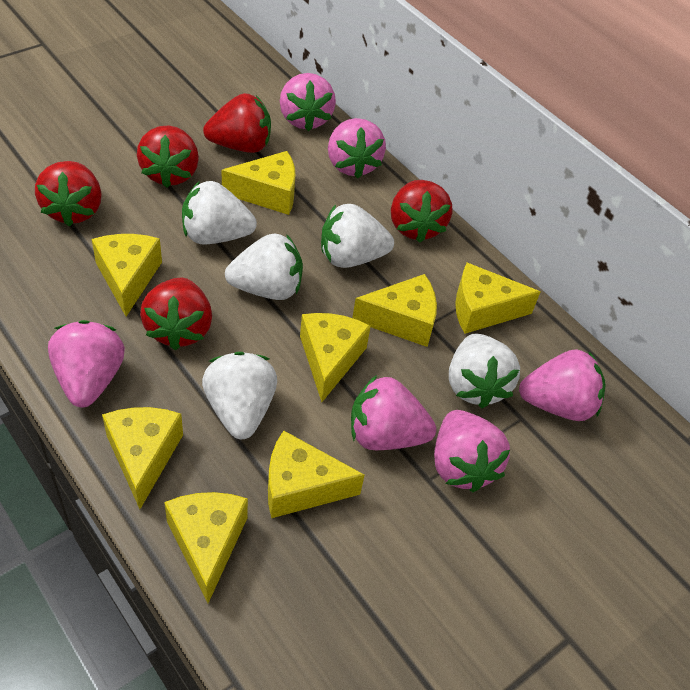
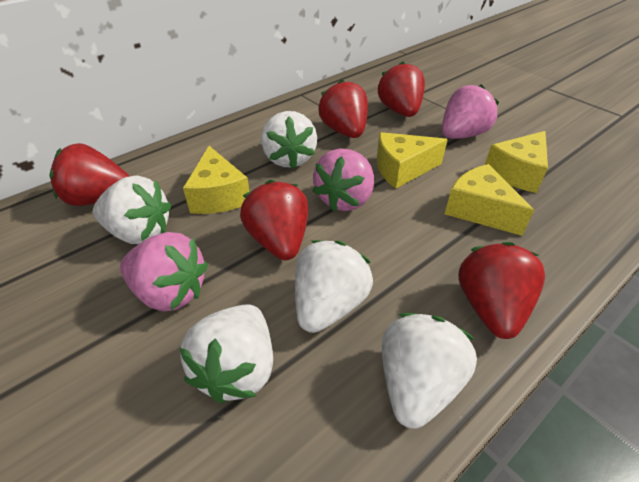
pink strawberry: [48,320,125,407] [280,73,336,131] [328,118,386,178] [351,375,436,450] [434,410,510,492] [519,349,606,421] = 6 -> [120,232,208,311] [313,149,374,212] [442,84,499,139] = 3
yellow cheese: [92,234,162,317] [102,407,183,509] [164,492,248,603] [221,151,295,215] [268,430,365,518] [300,313,371,402] [352,274,437,347] [455,263,540,334] = 8 -> [183,146,249,214] [377,132,448,189] [445,164,534,236] [485,131,548,193] = 4

